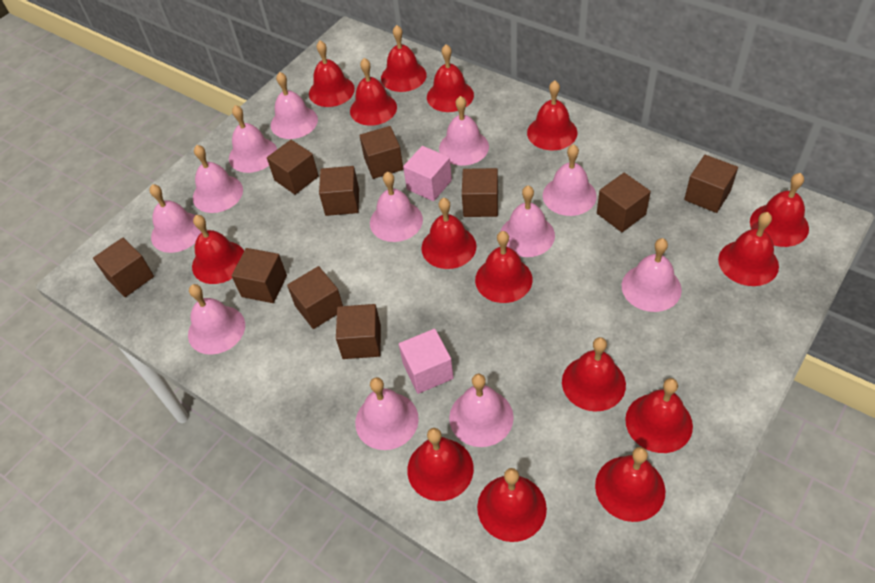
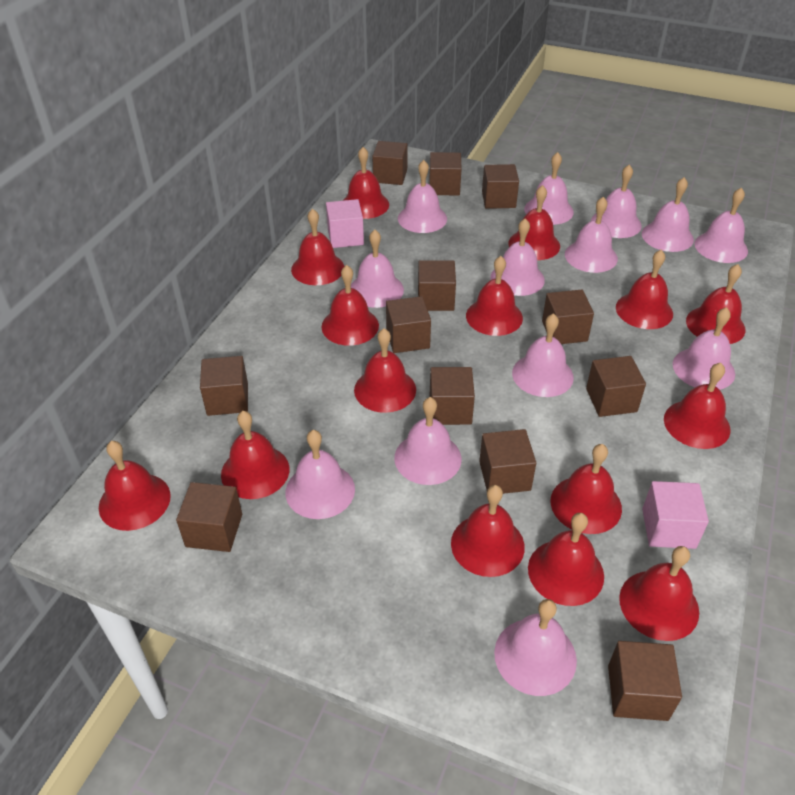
brown cube: [93,238,154,297] [231,248,287,303] [267,140,319,195] [287,266,343,329] [319,166,359,216] [336,304,381,359] [359,126,403,179] [462,168,498,217] [597,173,651,232] [684,155,738,213] = 10 -> [176,482,242,552] [200,356,248,416] [372,141,408,185] [386,296,431,353] [418,260,456,311] [429,152,461,196] [430,367,475,425] [479,429,536,494] [482,164,519,209] [542,289,594,344] [586,356,646,417] [608,641,682,721] = 12
pink bell: [149,184,202,253] [188,284,245,355] [193,145,243,213] [229,105,277,173] [271,72,318,139] [355,377,419,450] [370,172,423,242] [439,96,489,166] [449,374,514,447] [500,185,555,257] [543,144,596,216] [622,238,682,312] = 12 -> [285,430,355,519] [351,230,404,308] [394,397,461,485] [398,160,447,233] [490,218,545,296] [494,599,577,696] [512,313,574,397] [524,152,574,225] [565,197,618,273] [591,164,642,238] [642,177,694,252] [673,307,735,390] [694,187,748,263] = 13

